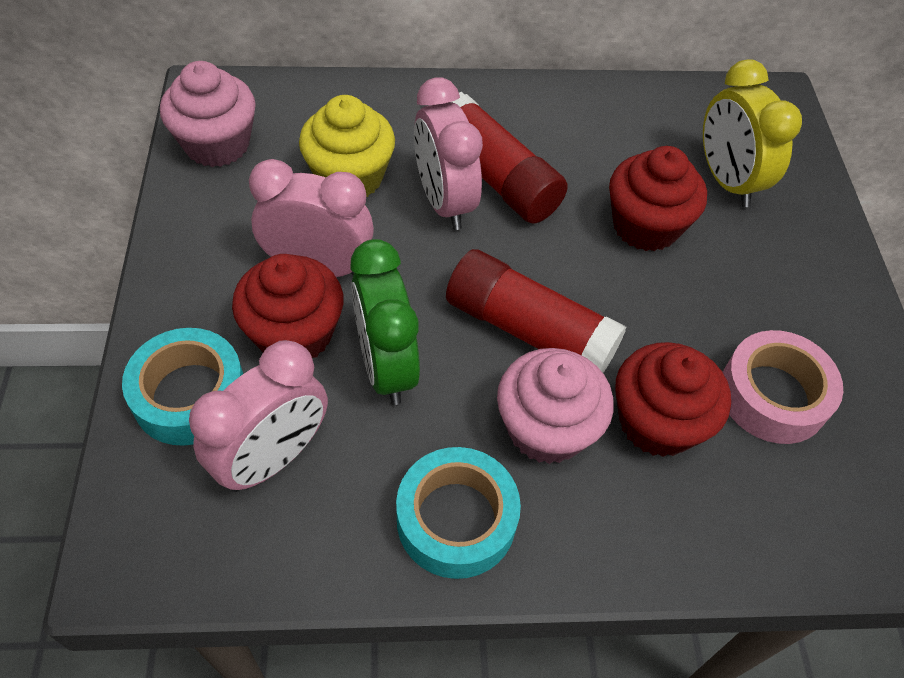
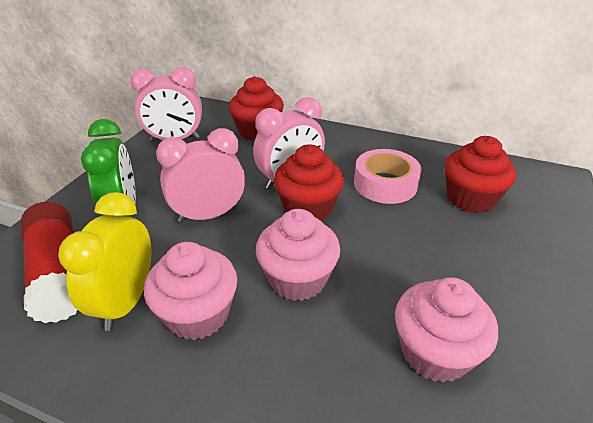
pink cupcake: [160,61,256,167] [497,348,614,464] = 2 -> [144,242,237,340] [256,209,340,301] [395,277,498,383] = 3
red glue stick: [446,249,626,373] [452,92,568,224] = 2 -> [21,202,77,323] = 1
turquoise tape: [122,328,243,446] [396,447,521,579] = 2 -> none = 0
yellow cupcake: [299,95,395,197] = 1 -> none = 0

